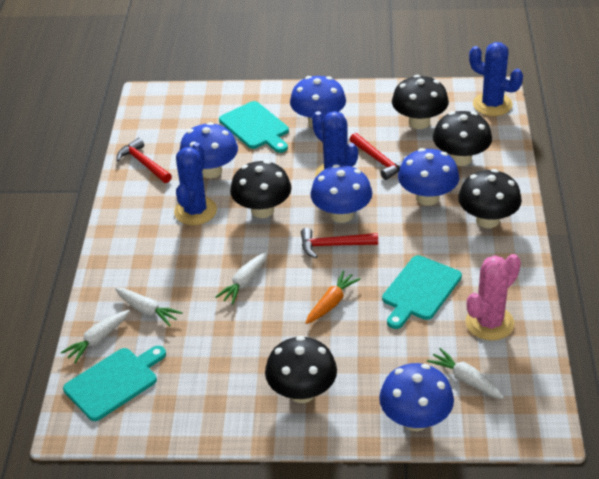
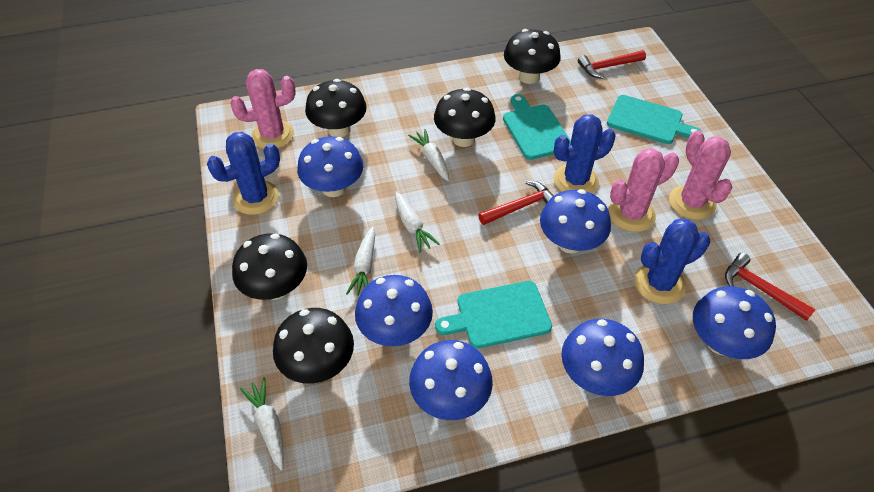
blue mushroom: [179,122,238,178] [290,76,346,127] [310,164,372,223] [379,363,454,431] [398,148,459,206] = 5 -> [297,136,363,197] [355,275,433,346] [409,340,493,420] [540,189,611,254] [561,319,644,396] [693,286,776,359] = 6
orange carrot: [305,271,361,324] = 1 -> none = 0
pink cactus: [466,254,521,341] = 1 -> [230,69,296,149] [608,148,679,232] [669,130,732,220] = 3

